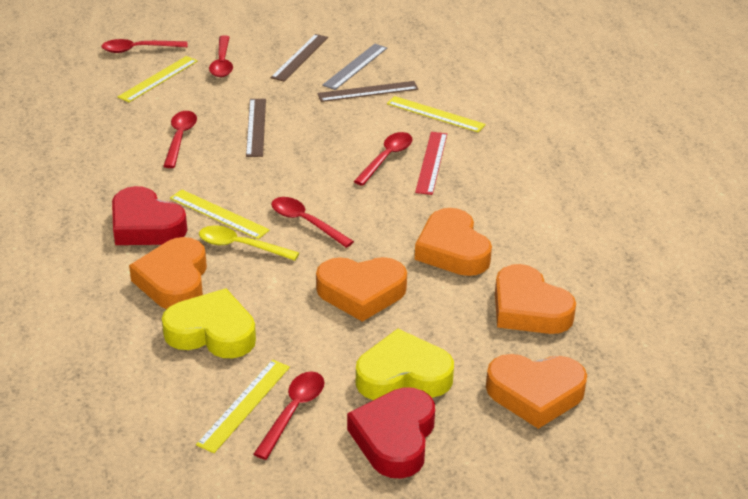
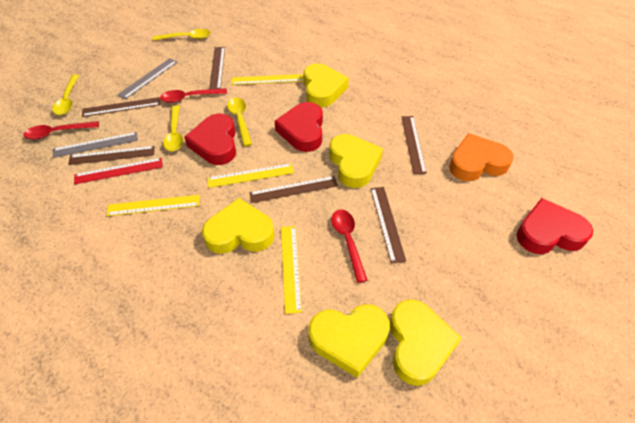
brown ruler: [246,99,266,157] [271,34,328,82] [317,81,418,102] = 3 -> [68,146,155,165] [82,97,160,117] [209,47,225,89] [249,176,338,203] [371,187,406,263] [402,116,427,174] = 6
grey ruler: [322,44,387,90] = 1 -> [53,132,138,158] [118,58,177,99] = 2
orange heart: [129,237,207,309] [316,257,407,322] [415,208,492,276] [486,354,587,429] [495,264,576,334] = 5 -> [449,133,514,181] = 1
red heart: [112,186,187,245] [347,387,435,479] = 2 -> [184,114,236,165] [274,102,323,152] [516,198,593,254] = 3
red spoon: [101,39,188,53] [163,111,197,168] [209,35,233,77] [253,371,324,460] [271,197,354,248] [354,132,413,186] = 6 -> [23,121,99,140] [160,88,227,103] [331,210,367,283] = 3
yellow heart: [162,288,256,358] [356,329,454,400] = 2 -> [202,198,274,254] [303,63,349,107] [309,304,390,378] [329,134,383,188] [390,299,462,386] = 5
yellow spoon: [199,226,299,261] = 1 -> [52,75,79,115] [153,29,211,41] [163,105,183,151] [227,98,252,146] = 4

